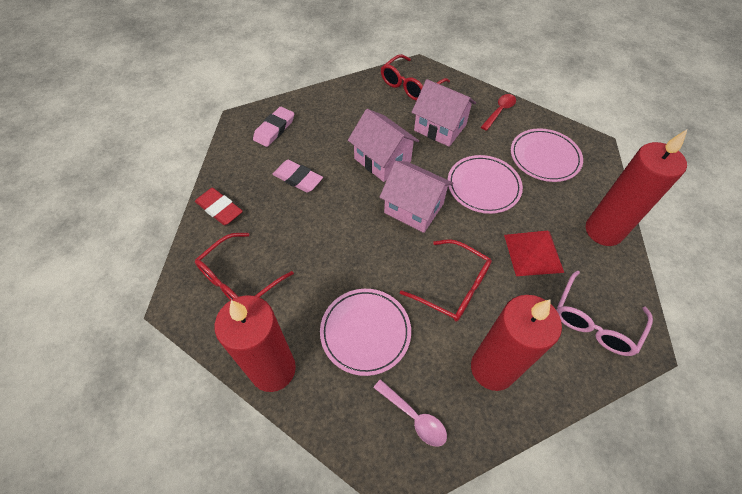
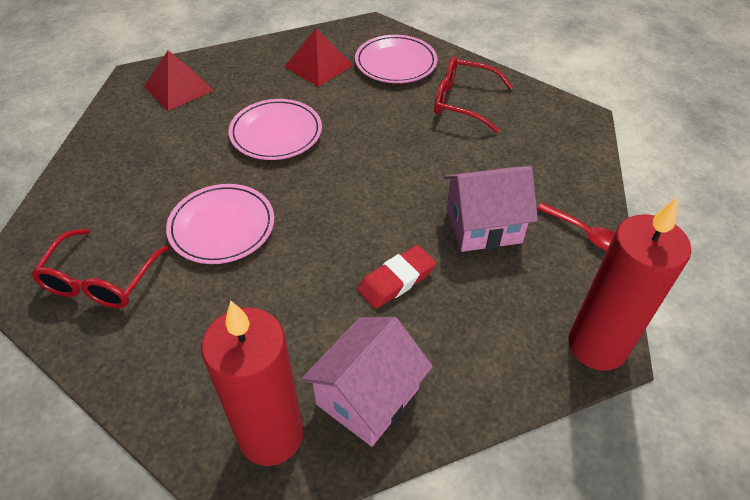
pink eraser: [253,107,294,147] [272,160,323,193] = 2 -> none = 0
pink glasses: [556,271,653,356] = 1 -> none = 0
pink house: [348,109,419,182] [380,161,453,233] [412,79,476,147] = 3 -> [301,317,433,447] [444,166,538,252] = 2
pink spoon: [373,379,447,447] = 1 -> none = 0
red candle: [214,295,296,392] [471,295,562,391] [586,130,687,246] = 3 -> [201,300,304,466] [569,197,691,371] = 2
red glasses: [195,233,294,300] [381,54,450,101] [400,239,492,322] = 3 -> [31,229,169,308] [434,57,513,133] = 2
red pyramid: [504,231,564,276] = 1 -> [144,50,214,111] [284,28,353,87] = 2

